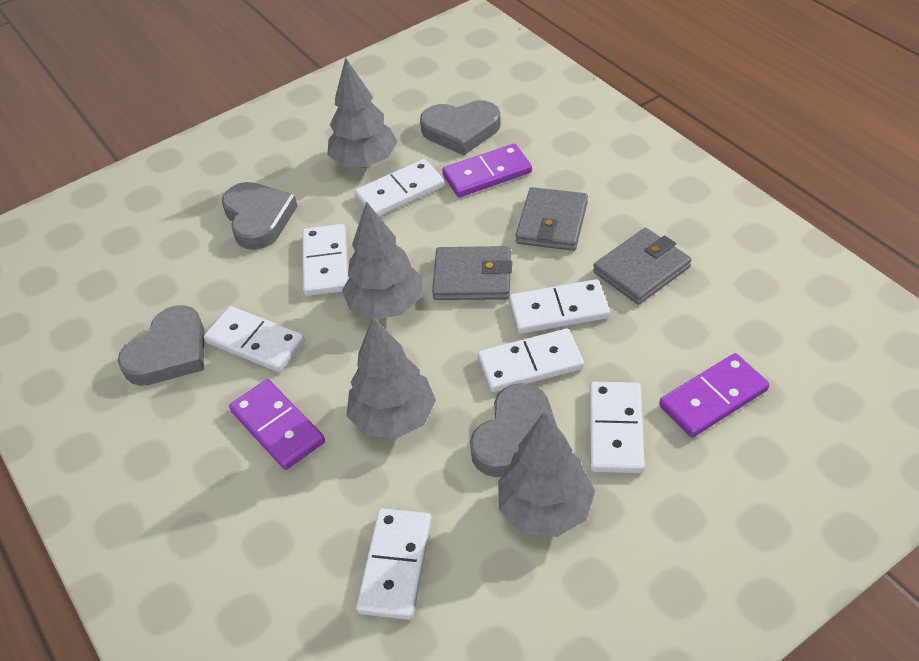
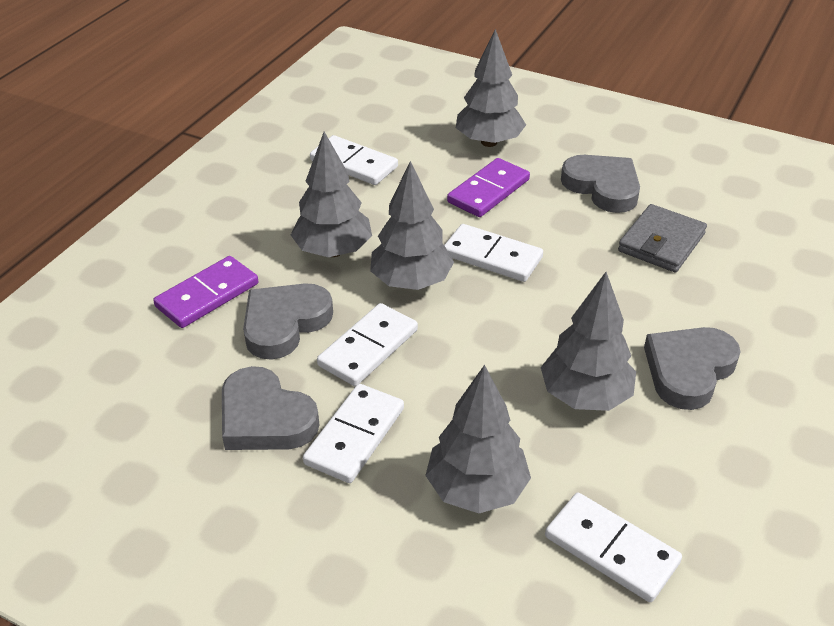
grey tree: [327,57,398,167] [342,201,422,319] [347,317,436,439] [498,411,595,537] = 4 -> [291,132,372,257] [370,161,454,290] [425,365,531,513] [456,29,526,147] [541,272,636,411] = 5
grey wallet: [432,246,512,300] [516,187,588,251] [593,228,692,305] = 3 -> [618,204,707,273] = 1
purple domino: [229,379,325,470] [442,144,532,197] [659,353,769,438] = 3 -> [153,256,258,328] [447,158,530,217] = 2
white domino: [204,306,305,372] [302,224,348,296] [354,159,445,216] [356,508,432,620] [478,328,584,392] [509,279,610,334] [590,382,645,473] = 7 -> [303,384,404,483] [310,135,398,185] [317,303,418,386] [444,224,543,282] [545,493,682,602] = 5

